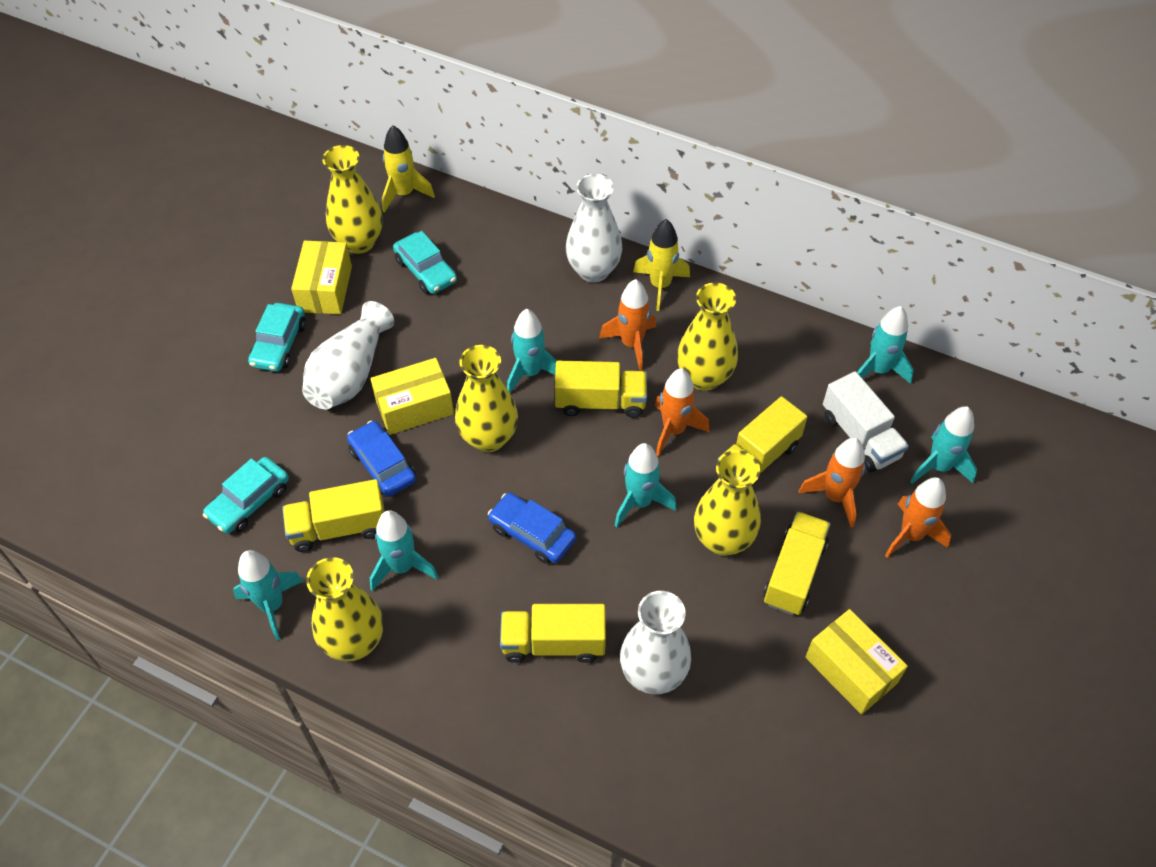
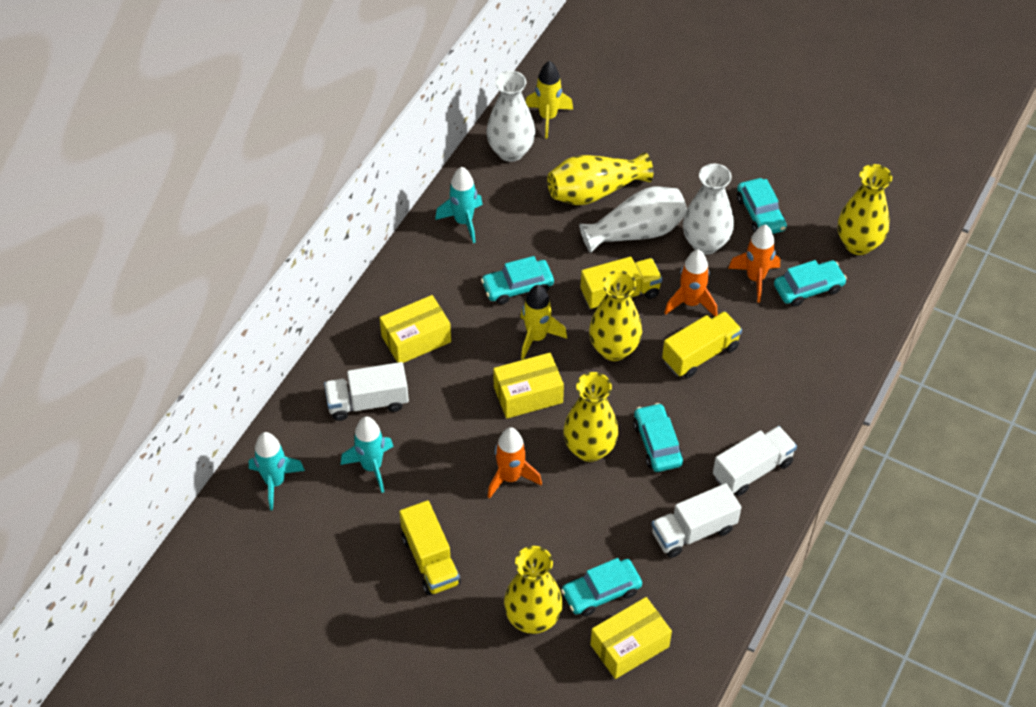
blue car: [347,421,416,497] [488,493,576,564] = 2 -> none = 0
orange rocket: [599,279,656,371] [655,368,709,457] [798,438,865,528] [885,477,951,558] = 4 -> [488,427,542,499] [664,249,717,316] [728,224,780,303] = 3
turquoise car: [203,457,289,534] [248,303,306,372] [393,231,457,294] = 3 -> [481,256,554,304] [561,558,642,616] [633,403,683,472] [737,178,787,234] [774,260,847,307] = 5
turquoise rocket: [233,550,304,641] [370,510,438,592] [507,309,557,393] [614,443,677,527] [857,306,914,384] [910,406,977,484] = 6 -> [249,432,305,510] [341,416,393,493] [435,167,483,243] = 3
white truck: [823,371,909,472] = 1 -> [324,362,409,421] [652,483,741,558] [713,426,797,496] = 3
yellow truck: [282,479,385,552] [500,604,606,663] [555,361,647,418] [718,396,807,487] [764,512,831,615] = 5 -> [399,500,461,595] [580,257,662,309] [662,311,742,378] = 3

